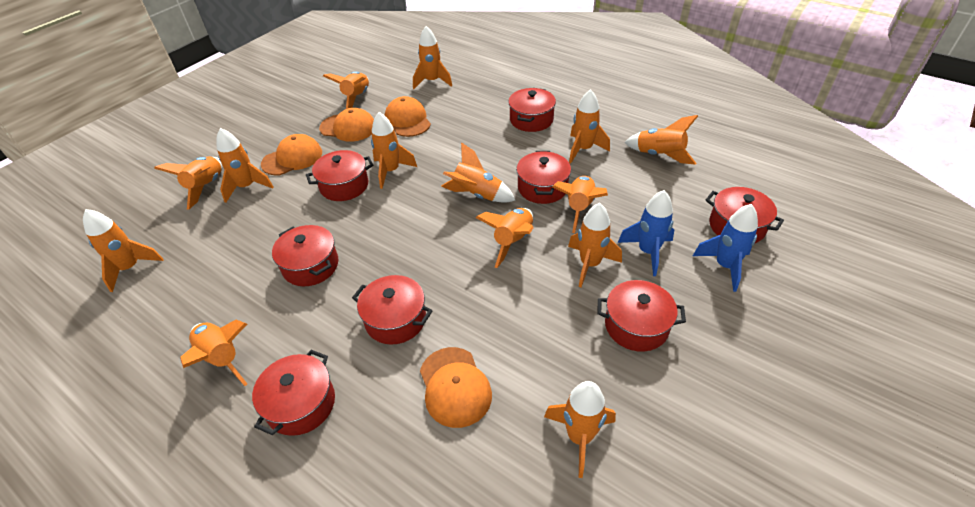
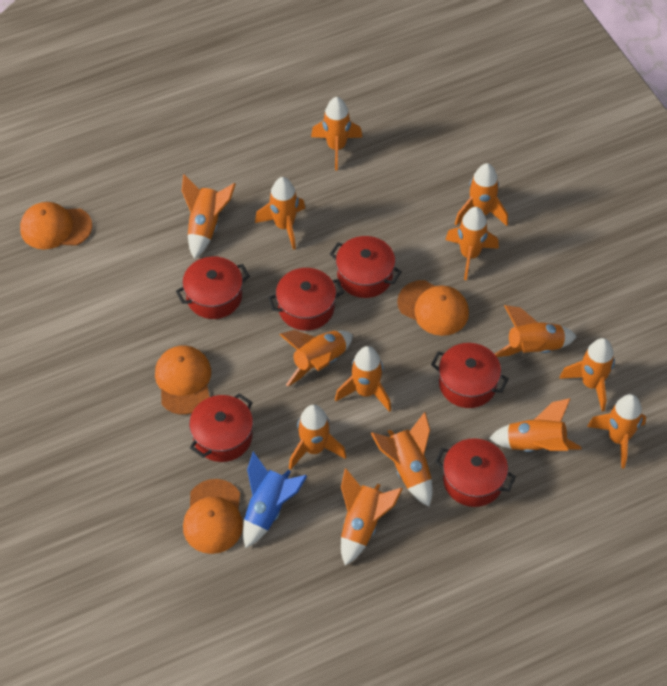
blue rocket: [618,190,674,276] [693,204,758,292] = 2 -> [243,452,307,548] = 1
red pot: [252,350,335,436] [272,225,338,286] [306,150,373,201] [352,275,432,345] [508,88,556,132] [516,151,571,204] [598,280,686,352] [705,187,784,243] = 8 -> [176,256,250,319] [189,393,253,462] [268,268,344,331] [330,236,402,298] [431,343,509,408] [435,438,516,507] = 6

